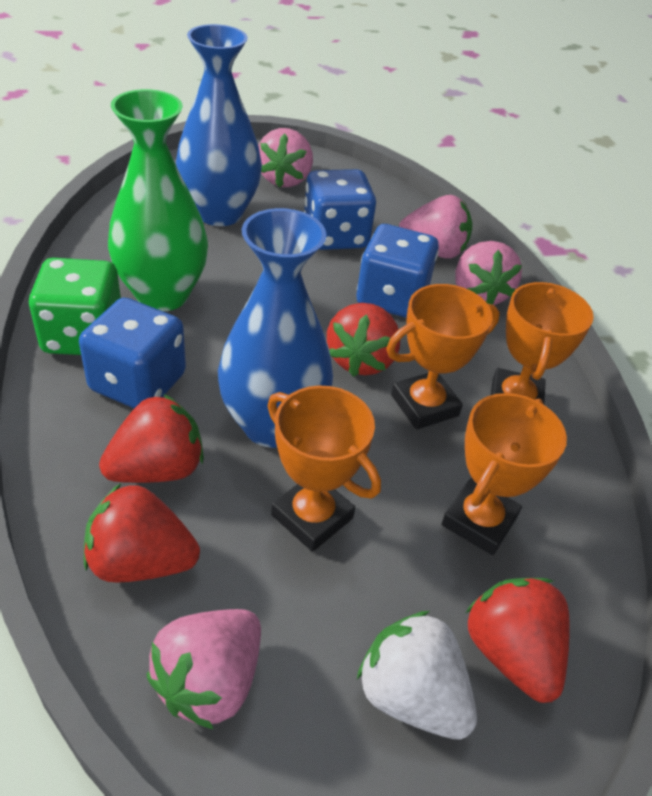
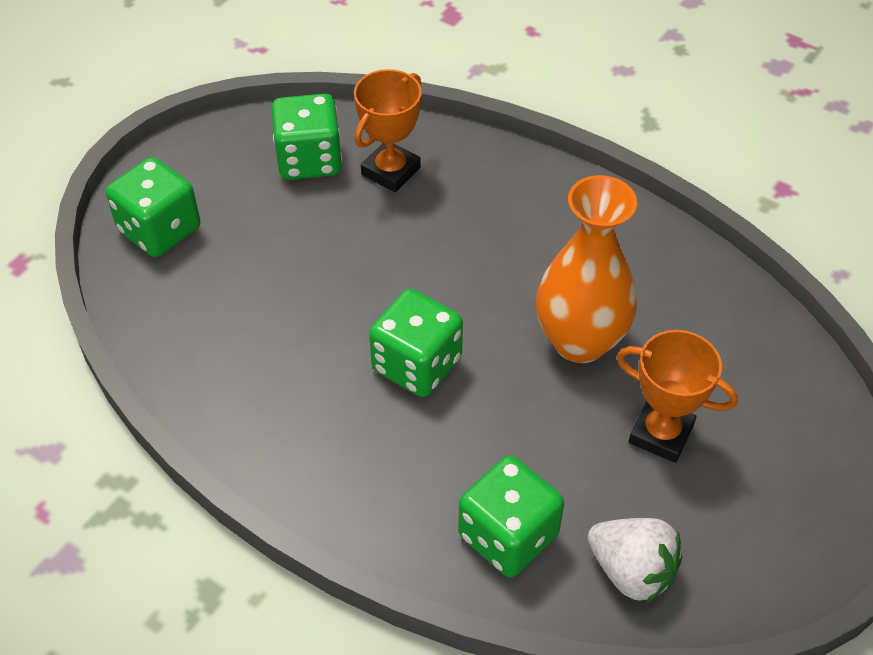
blue dice: [79,298,186,408] [304,169,376,250] [357,224,439,318] = 3 -> none = 0
blue vase: [176,24,262,226] [218,208,333,448] = 2 -> none = 0
green dice: [29,258,121,355] = 1 -> [106,157,200,257] [272,94,342,180] [369,289,463,397] [458,456,564,577] = 4
green vase: [108,89,208,311] = 1 -> none = 0
orange trophy: [267,386,381,552] [386,284,500,430] [442,393,567,555] [491,282,594,405] = 4 -> [354,69,422,192] [617,330,738,463] = 2
orange vase: none = 0 -> [536,175,637,363] = 1
pink strawberry: [146,609,261,729] [258,128,313,188] [399,195,472,259] [456,241,522,305] = 4 -> none = 0
red strawberry: [84,483,200,583] [99,394,204,483] [327,303,401,377] [466,578,570,703] = 4 -> none = 0

